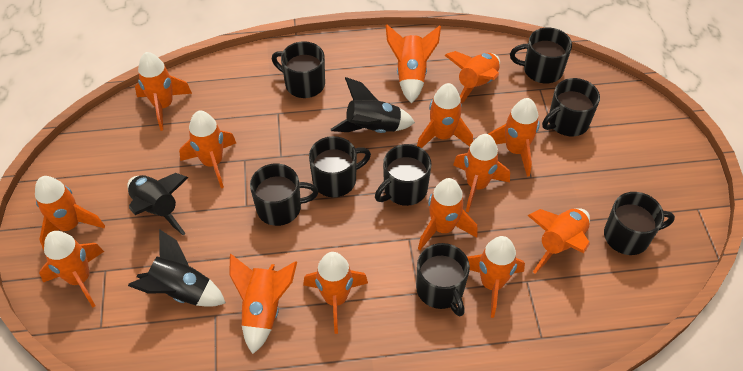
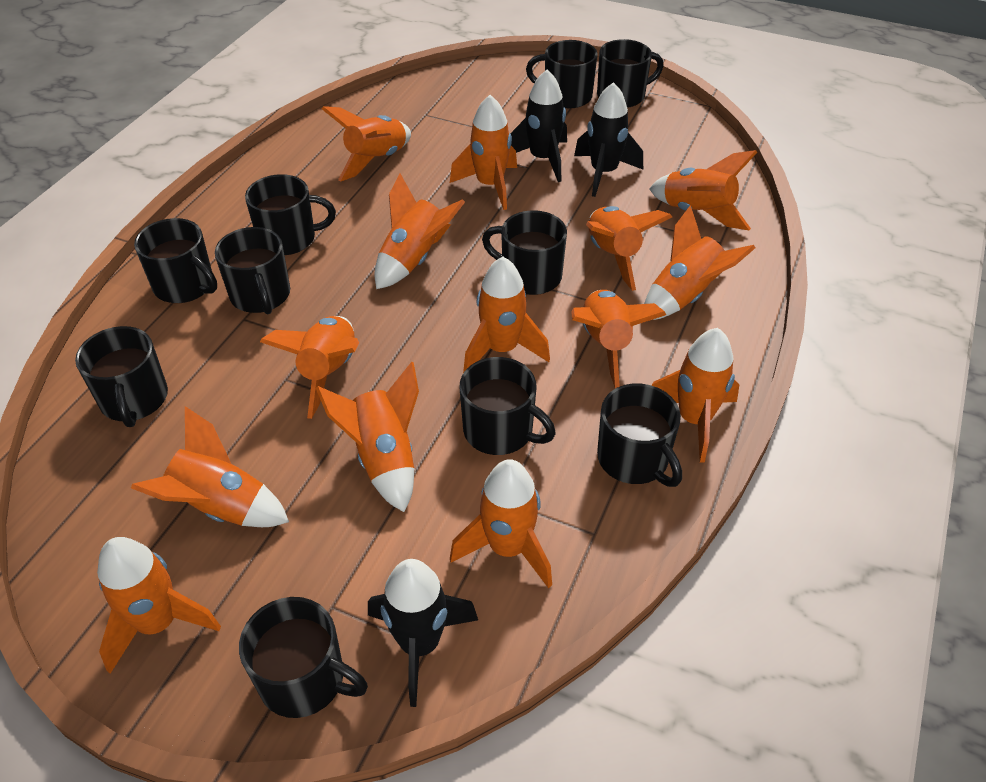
black mug: [250,164,319,226] [272,41,325,98] [309,136,371,197] [375,144,431,206] [416,243,470,316] [510,27,572,83] [542,78,600,136] [604,192,675,255] = 8 -> [75,326,168,427] [134,218,217,303] [215,227,290,314] [239,597,368,718] [245,174,336,255] [460,357,556,455] [482,210,567,295] [526,40,598,108] [597,39,664,108] [597,383,682,487] = 10

